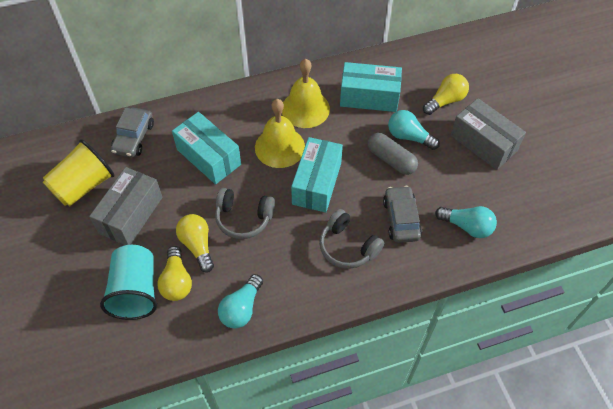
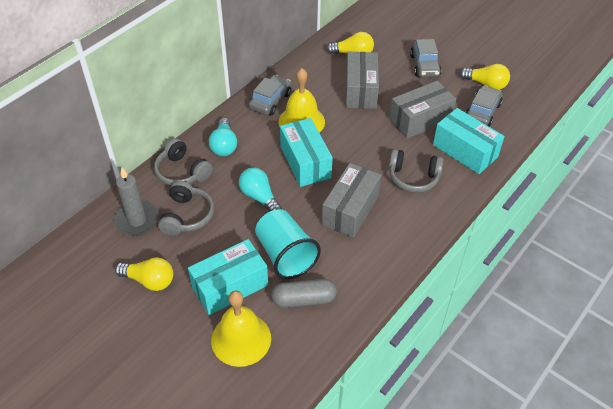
grey box: [89,167,163,245] [451,98,526,170] = 2 -> [322,163,382,238] [346,52,379,109] [389,81,456,139] = 3
grey candle: none = 0 -> [114,167,159,236] = 1
grey car: [111,107,154,157] [383,186,422,243] = 2 -> [249,75,291,115] [410,39,441,77] [465,85,503,127] = 3
grey headphones: [215,188,275,239] [319,209,384,269] = 2 -> [154,138,213,186] [158,181,214,236] [389,149,444,193] = 3
turquoise light bulb: [218,274,263,328] [388,110,440,150] [435,206,497,238] = 3 -> [209,118,237,156] [239,167,282,212] = 2
yellow cup: [43,139,114,206] = 1 -> none = 0

